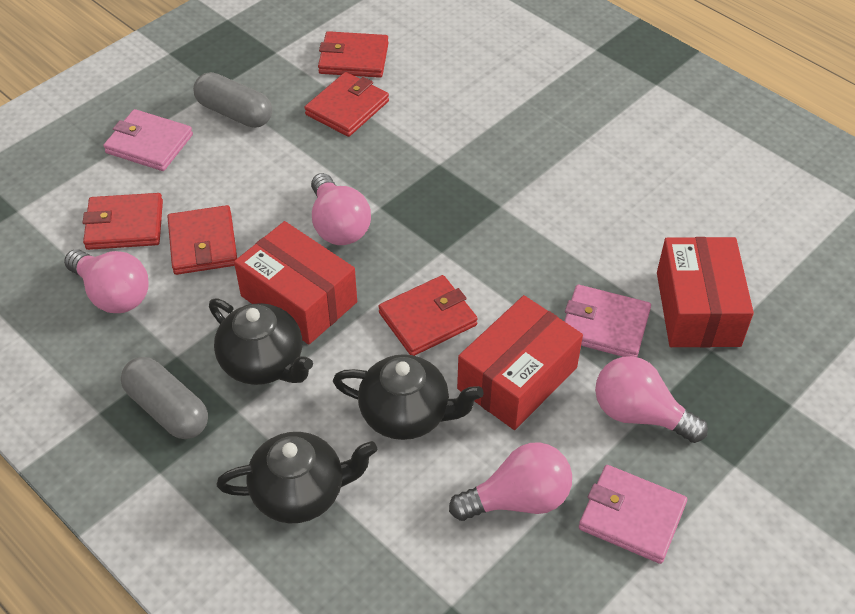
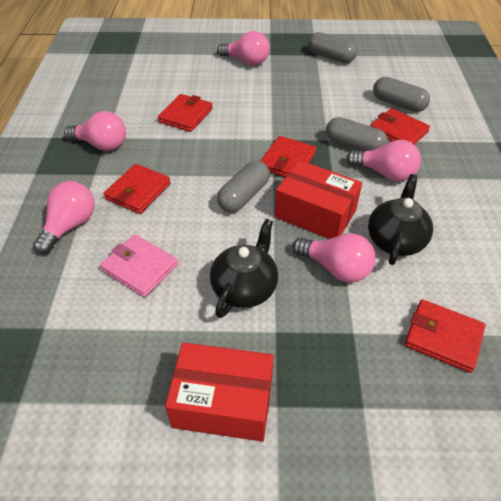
black teapot: [209,298,313,385] [217,432,377,523] [333,354,484,440] = 3 -> [210,219,278,318] [368,174,433,265] = 2
grey capsule: [121,357,208,439] [193,72,272,128] = 2 -> [217,161,270,213] [308,32,357,63] [326,117,388,151] [373,77,430,112] = 4
pink light bulb: [64,249,149,313] [311,173,371,245] [449,442,572,521] [595,356,708,443] = 4 -> [33,181,95,254] [64,111,126,151] [217,31,270,66] [292,233,376,283] [346,140,421,182] = 5
pink wallet: [103,109,193,171] [564,285,651,357] [579,465,687,564] = 3 -> [100,234,178,297] = 1
red box: [234,221,357,344] [457,295,583,430] [657,237,754,348] = 3 -> [165,342,274,442] [275,160,362,239] = 2

